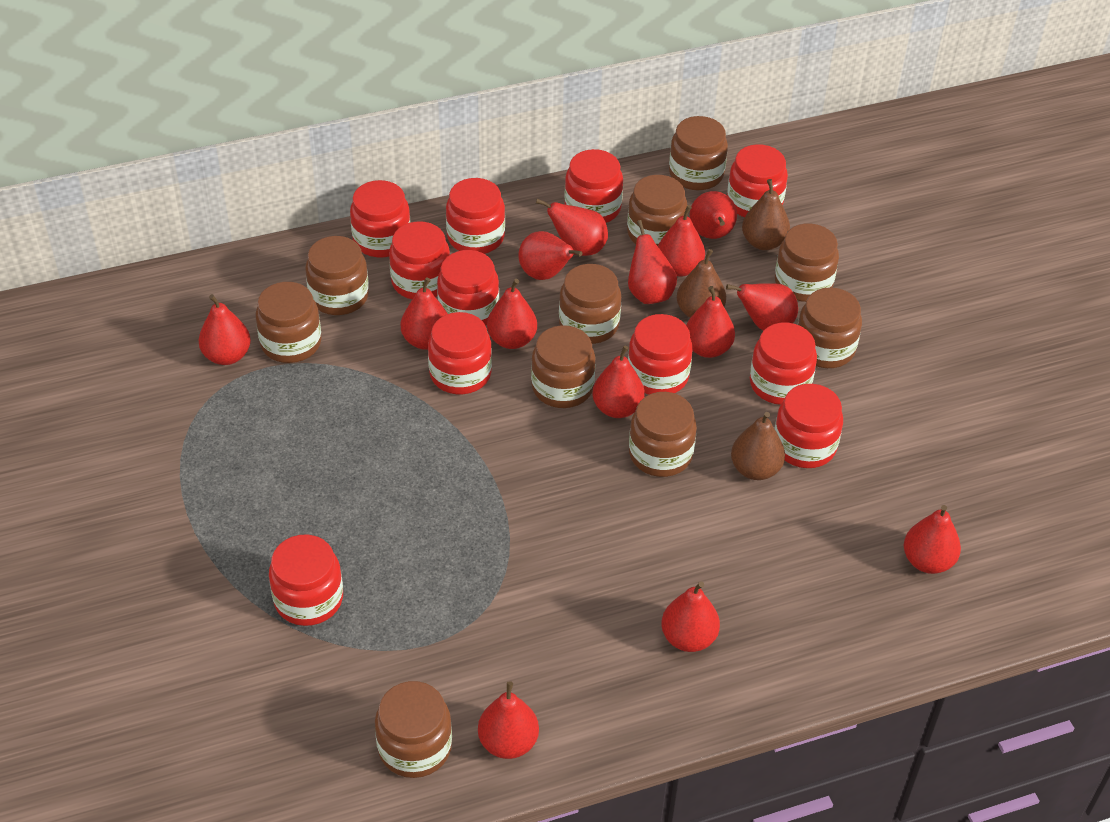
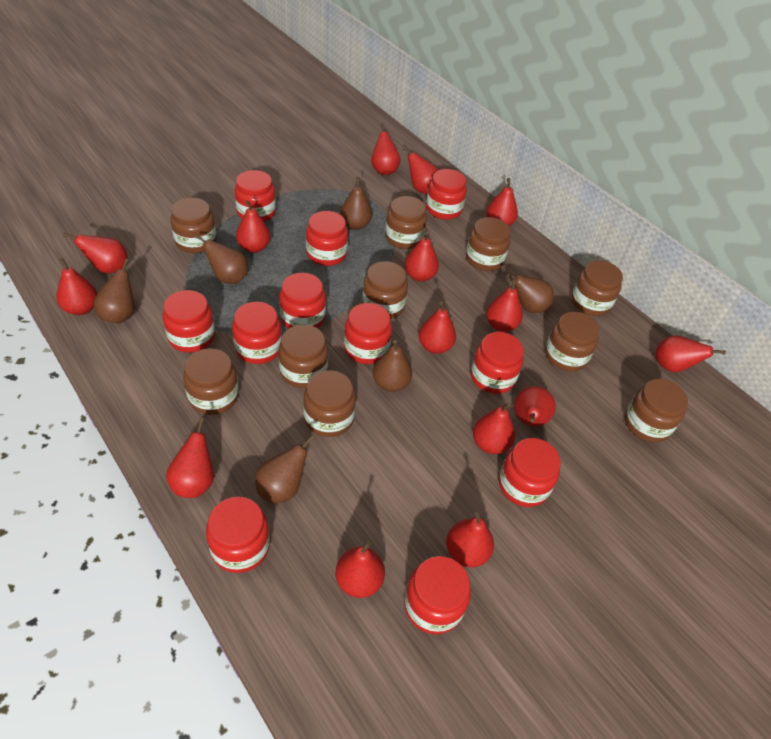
brown pear: [677,249,726,318] [731,412,785,480] [742,179,790,250] = 3 -> [94,259,134,324] [195,234,248,284] [255,435,315,504] [340,178,372,230] [373,340,412,392] [506,273,554,313] = 6
red pear: [199,294,251,365] [401,277,448,350] [478,681,539,759] [487,279,537,349] [518,231,582,280] [536,198,608,256] [592,345,645,418] [628,220,677,304] [658,205,705,277] [661,581,720,652] [686,286,735,358] [689,191,737,239] [726,283,798,331] [904,505,961,574] = 14 -> [56,258,97,315] [63,233,128,273] [166,418,214,498] [236,200,270,253] [335,541,385,598] [371,124,401,175] [403,146,439,194] [405,231,439,282] [419,302,456,354] [446,512,494,567] [473,403,515,454] [486,178,518,226] [486,278,523,332] [514,386,556,427] [656,335,726,372] = 15

